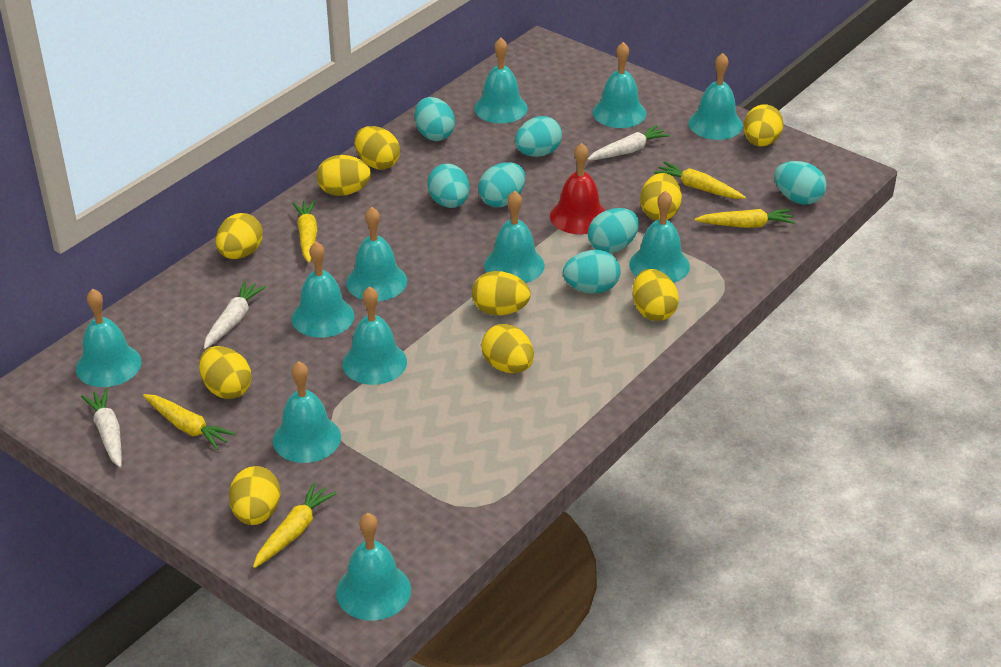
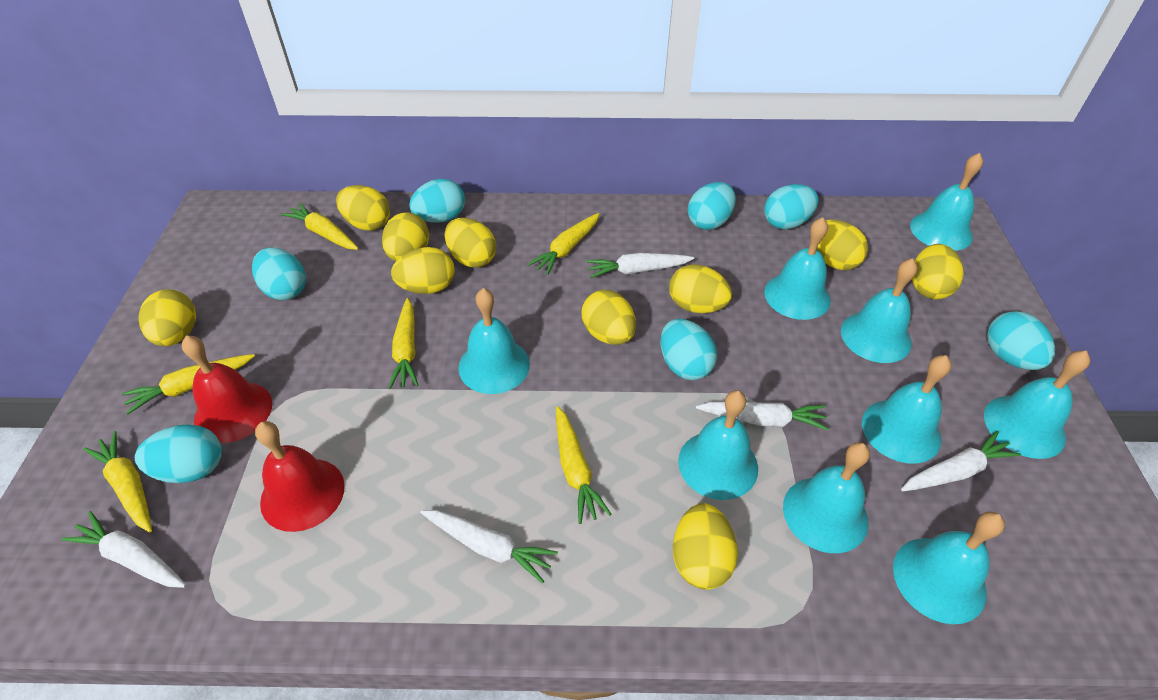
red bell: [550,143,606,234] = 1 -> [182,336,272,443] [255,421,345,532] = 2
turquoise bell: [76,289,141,387] [273,361,341,463] [292,242,355,338] [336,513,411,621] [342,286,407,385] [346,207,407,301] [474,38,528,123] [484,191,545,283] [593,42,646,128] [629,190,690,283] [688,53,743,140] = 11 -> [458,288,530,394] [678,390,758,500] [764,217,831,320] [783,442,870,553] [841,259,918,363] [862,355,951,464] [893,512,1005,624] [910,153,983,251] [984,351,1090,459] = 9
white carrot: [81,388,122,468] [204,281,266,349] [587,125,671,160] = 3 -> [61,511,186,588] [420,510,558,583] [586,253,694,278] [696,401,829,430] [901,431,1021,491] = 5
yellow carrot: [143,394,236,450] [253,483,337,568] [292,200,317,263] [654,161,746,199] [694,209,796,228] = 5 -> [83,431,152,532] [122,354,255,415] [281,202,359,250] [388,298,419,389] [528,213,600,275] [556,406,611,524] = 6

